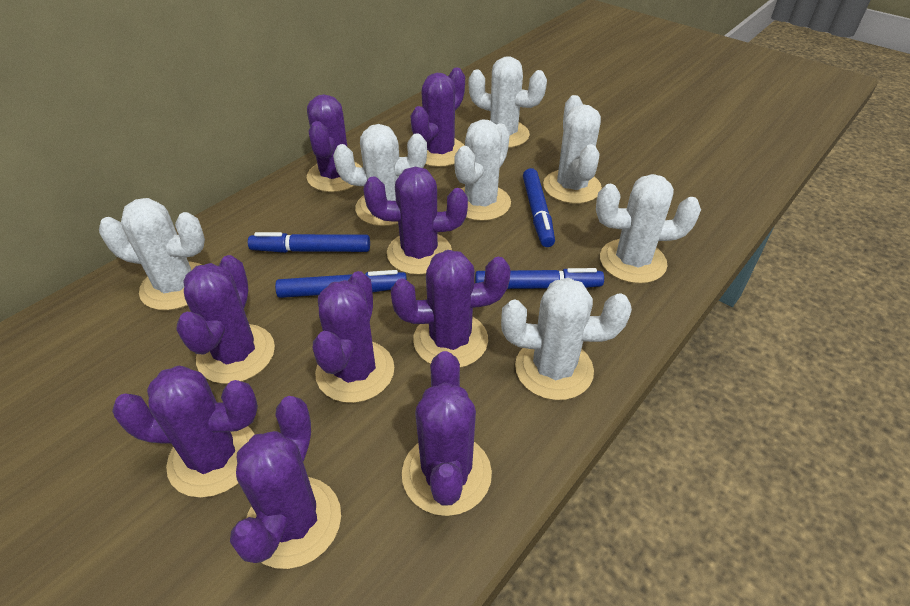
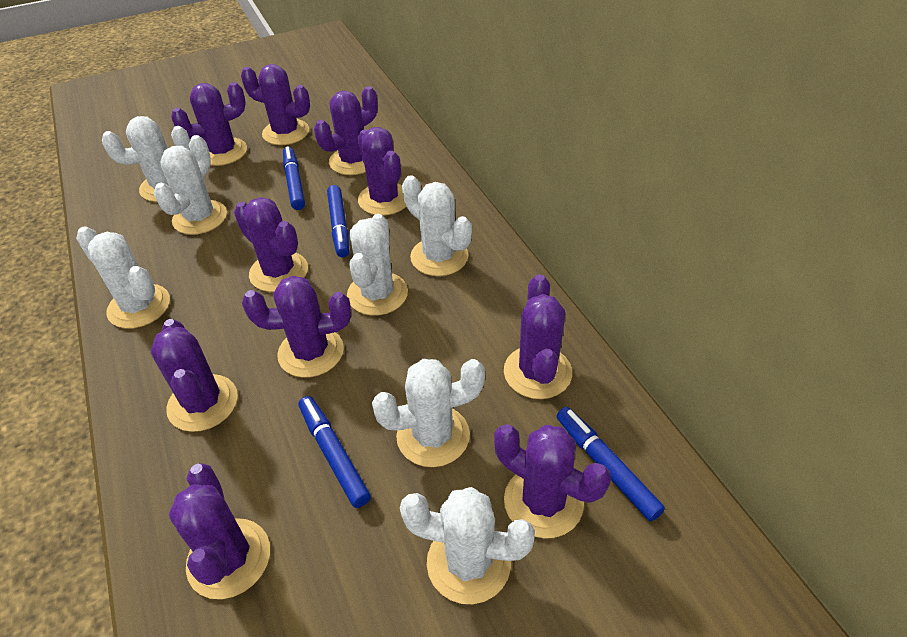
purple cactus: [112,366,258,498] [176,255,275,384] [230,396,341,569] [307,94,362,192] [313,271,394,403] [363,167,468,275] [391,250,511,368] [402,351,492,516] [410,68,465,167] = 9 -> [151,319,238,432] [169,464,270,599] [171,82,247,166] [234,197,308,292] [241,64,310,145] [242,276,351,378] [314,86,378,175] [357,127,406,216] [494,424,611,538] [504,274,572,399] = 10

